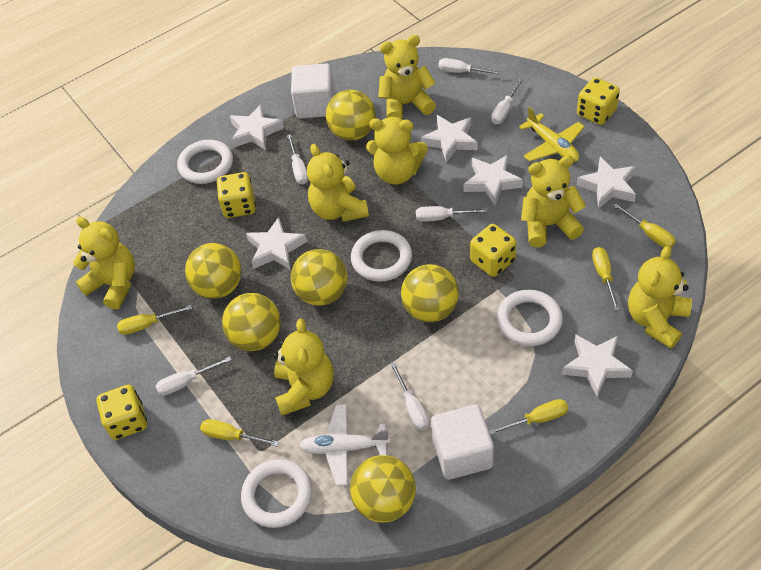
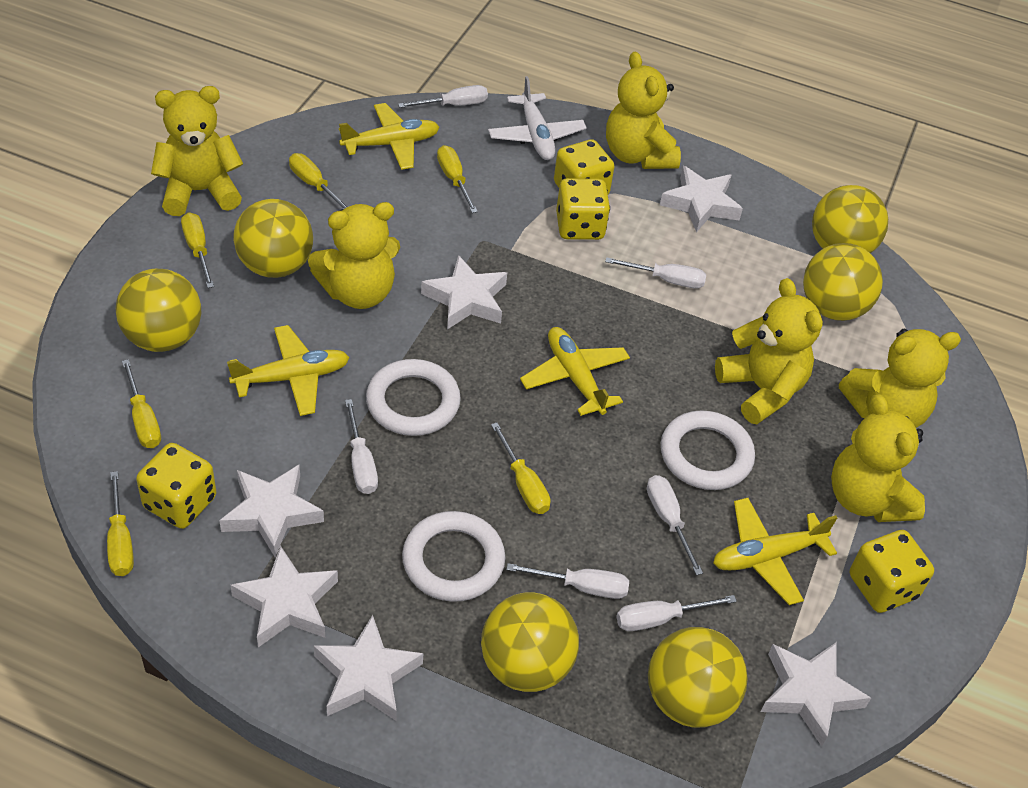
white cube: [291,63,334,119] [431,405,494,480] = 2 -> none = 0
white ring: [177,140,233,184] [241,459,312,528] [351,230,412,282] [497,290,563,346] = 4 -> [366,359,461,436] [402,511,505,602] [661,410,755,490] = 3
yellow plane: [519,107,585,162] = 1 -> [227,325,349,416] [339,103,439,170] [520,327,630,416] [713,498,837,605] = 4
yellow screwdriver: [117,305,192,335] [200,419,279,446] [489,399,568,435] [592,247,620,311] [613,203,676,248] = 5 -> [107,471,134,576] [122,359,161,448] [181,212,214,288] [289,153,347,209] [437,145,478,213] [491,422,550,514] = 6
yellow teddy bear: [73,217,135,310] [273,319,334,416] [307,144,369,222] [366,117,428,185] [378,35,436,118] [521,155,586,247] [628,246,692,349] = 7 -> [151,86,243,216] [308,202,400,309] [606,52,681,169] [715,278,823,424] [831,394,925,522] [839,329,961,428] = 6

